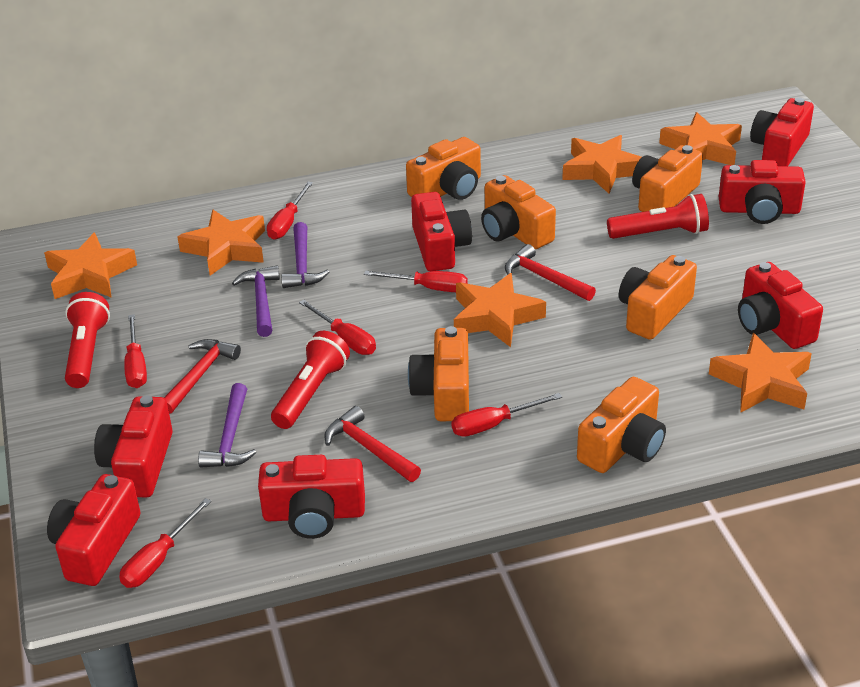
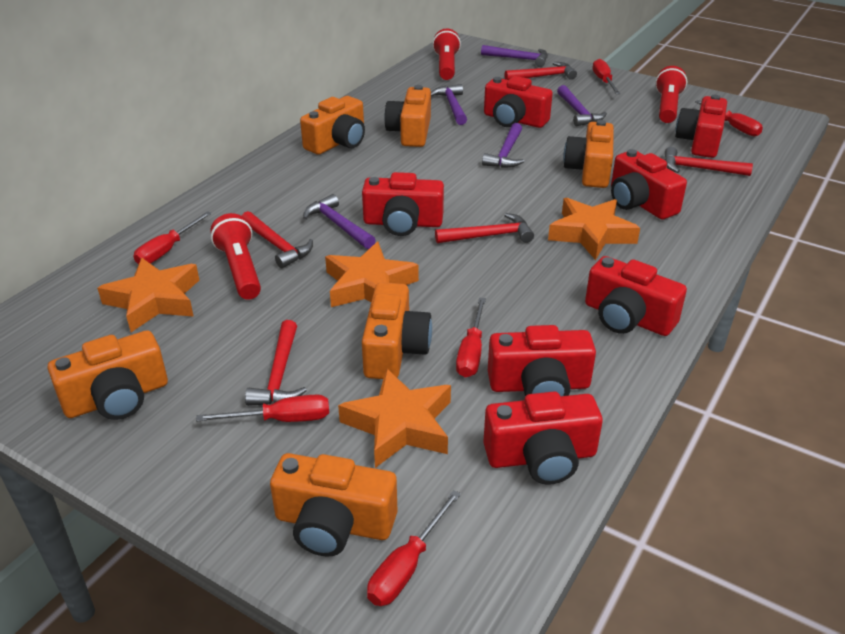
orange star: [44,233,137,299] [177,210,265,276] [454,273,546,347] [562,135,642,193] [659,112,742,165] [709,333,812,413] = 6 -> [97,257,199,332] [325,242,419,307] [338,368,451,468] [548,198,640,260] = 4
purple hammer: [198,383,256,468] [232,265,280,337] [281,222,329,288] = 3 -> [303,194,376,249] [431,84,467,125] [481,45,548,67] [482,123,525,168] [557,85,607,126] = 5
red hammer: [164,339,241,414] [324,406,421,482] [505,244,596,301] = 3 -> [242,211,313,268] [245,320,307,406] [435,213,534,243] [504,62,577,80] [665,147,753,176] = 5

